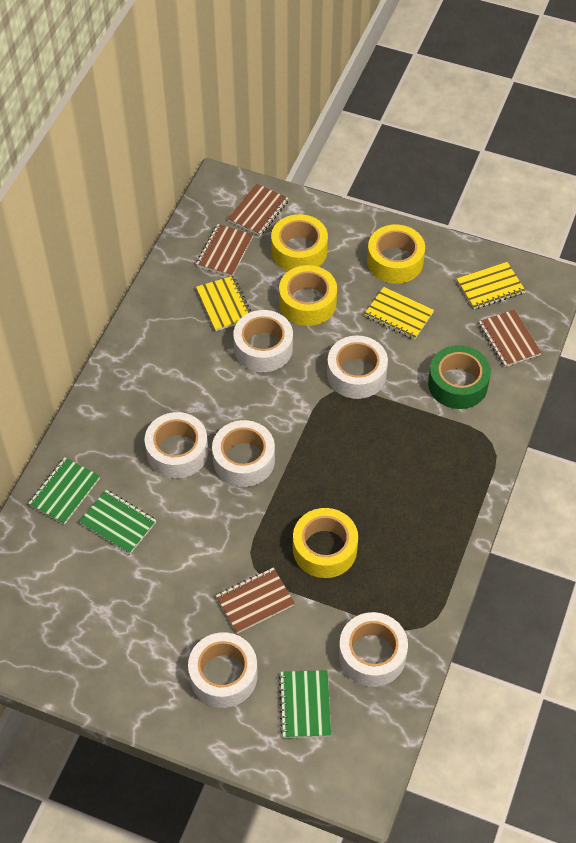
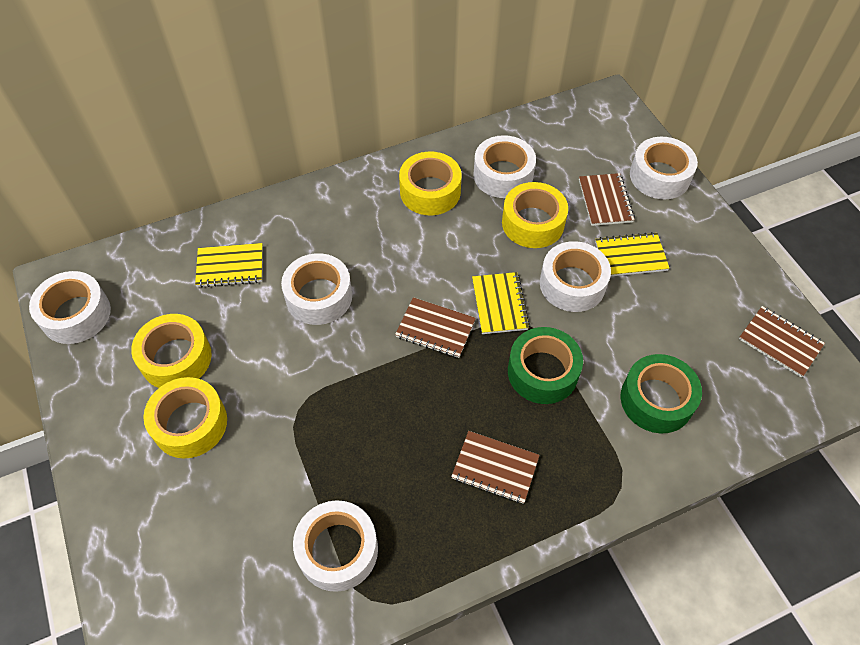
green notebook: [28,457,100,525] [79,490,156,554] [279,670,331,738] = 3 -> none = 0
green tape: [428,345,491,409] = 1 -> [508,327,583,404] [621,354,702,433] = 2

